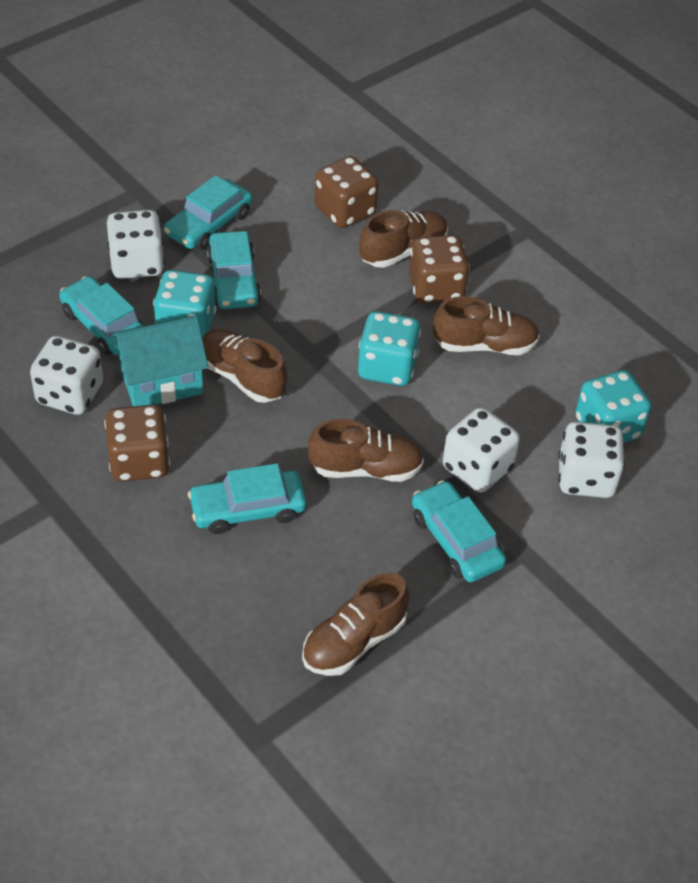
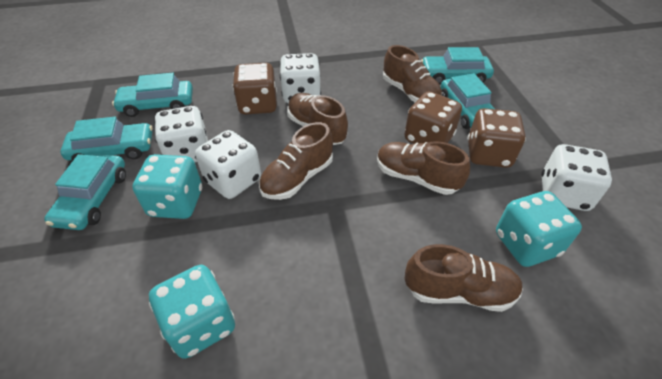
turquoise house: [111,316,208,406] = 1 -> none = 0

